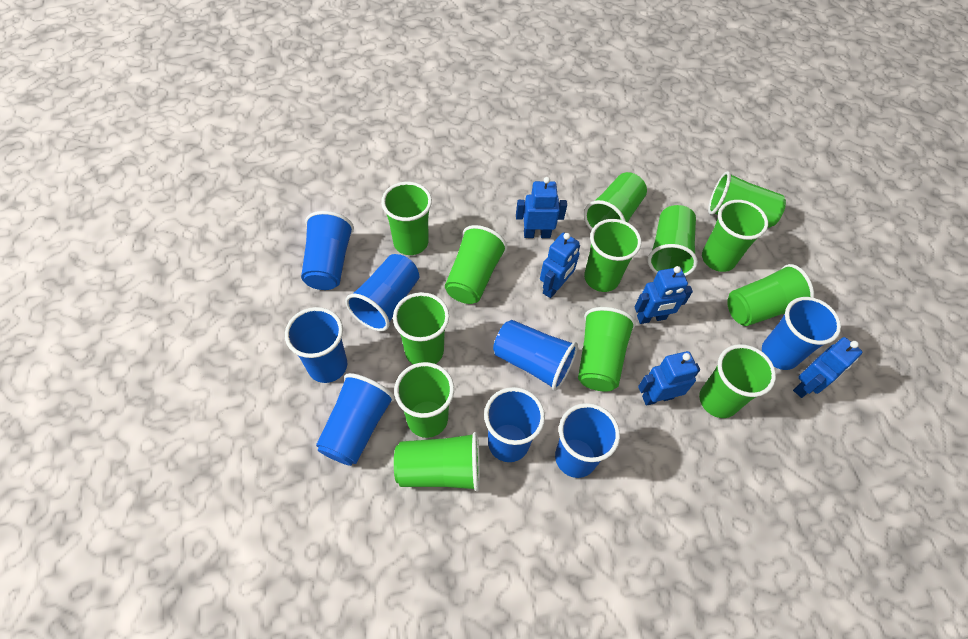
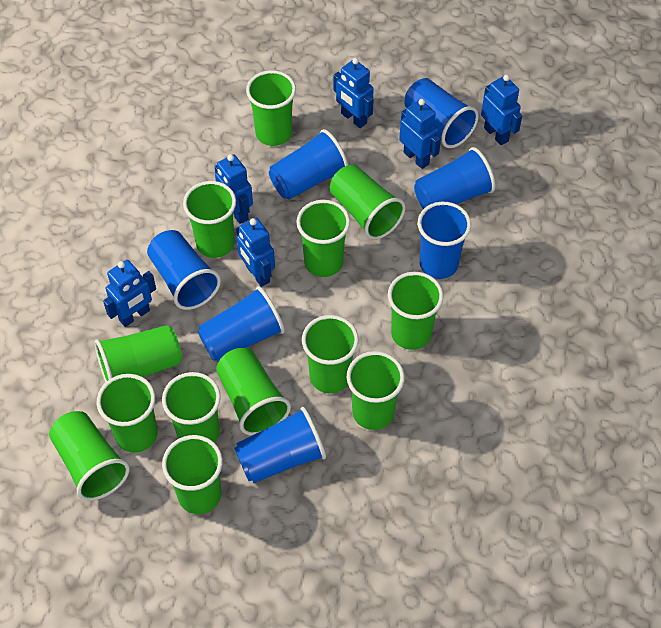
blue cup: [285,307,347,383] [301,211,354,290] [316,373,395,466] [345,254,419,331] [484,387,545,462] [493,320,578,391] [555,403,620,478] [762,297,841,370] = 8 -> [147,230,221,310] [198,286,285,362] [234,407,326,483] [269,129,348,200] [405,78,479,148] [414,147,496,209] [418,202,471,279] = 7
blue robot: [516,177,567,238] [540,232,580,298] [634,266,693,324] [638,351,700,406] [793,337,862,398] = 5 -> [103,260,156,327] [215,154,253,224] [236,218,275,287] [333,58,374,128] [399,99,441,169] [481,74,522,145] = 6

